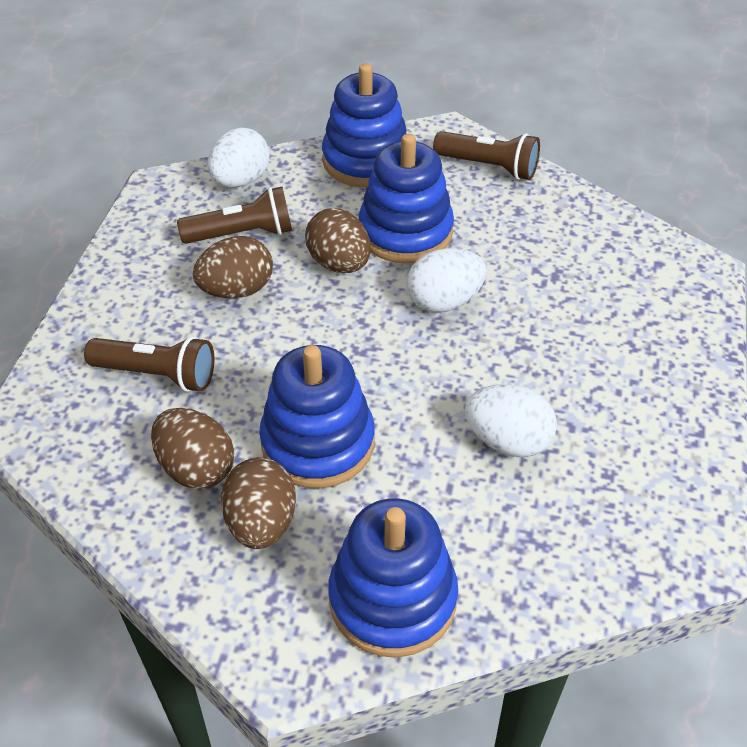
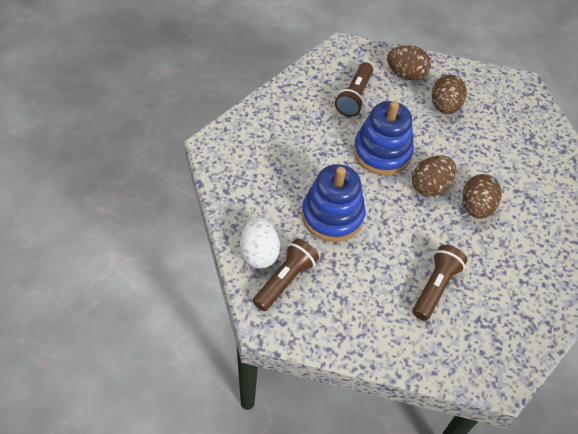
blue stacking toy: [259,345,375,488] [322,63,407,187] [328,498,458,658] [359,134,454,263] = 4 -> [302,164,366,242] [353,101,414,175] = 2
white egg: [207,128,270,188] [407,248,486,313] [465,384,557,457] = 3 -> [240,217,280,269] = 1

